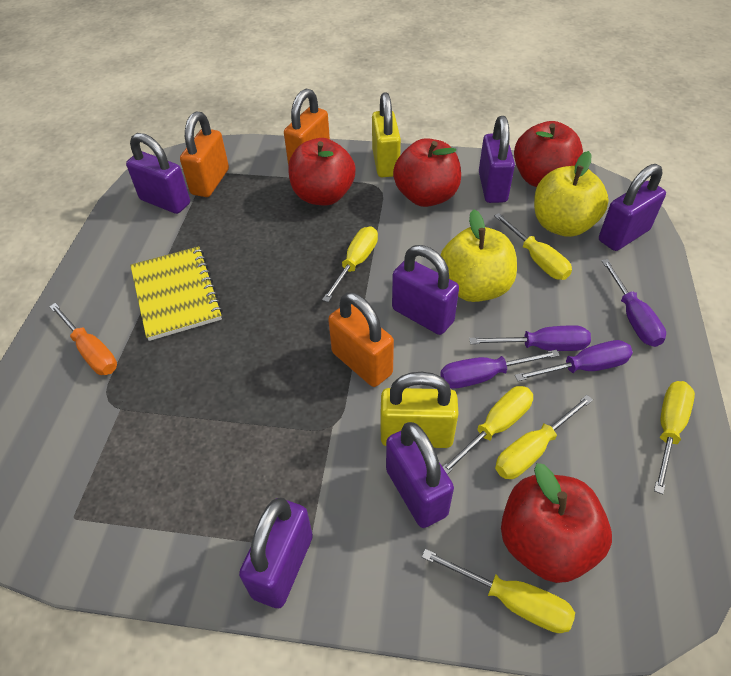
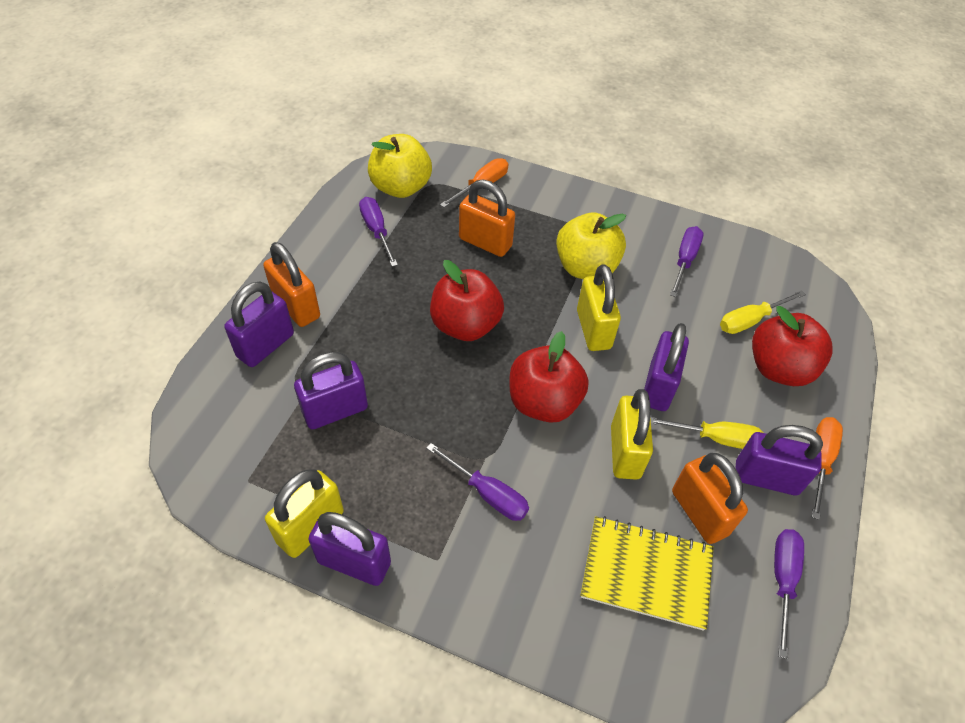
orange screwdriver: [49,303,117,375] = 1 -> [440,158,508,208] [812,417,843,520] = 2
purple padlock: [126,133,190,214] [239,497,313,608] [386,422,454,528] [392,245,459,335] [479,116,515,203] [599,164,666,251] = 6 -> [224,281,294,367] [294,352,368,429] [308,512,391,586] [644,323,689,411] [736,425,823,495] = 5
red apple: [288,138,355,206] [393,138,461,207] [501,463,612,583] [514,121,583,187] = 4 -> [430,260,504,341] [510,331,589,423] [752,306,833,386] = 3
yellow padlock: [372,92,401,177] [381,372,459,448] = 2 -> [265,469,344,558] [577,264,621,351] [611,389,653,480] = 3
yellow screwdriver: [322,226,378,302] [422,549,575,633] [443,386,533,474] [494,213,572,280] [495,395,593,479] [654,381,695,494] = 6 -> [650,417,764,449] [720,290,806,334] = 2

